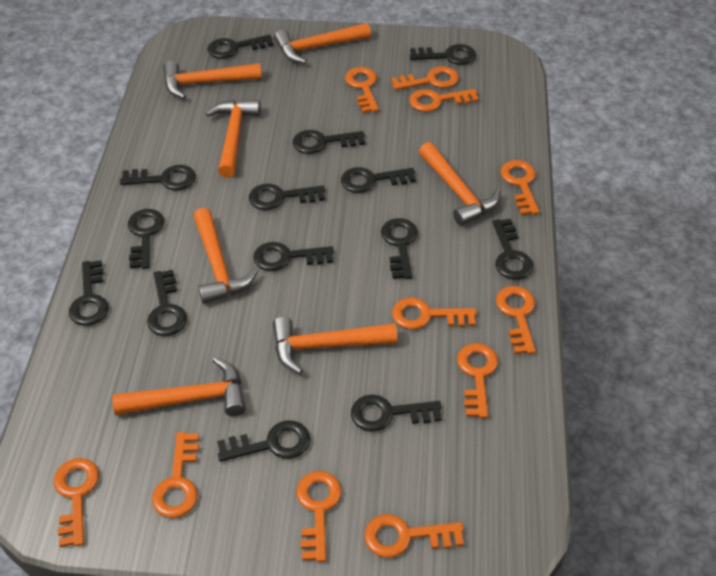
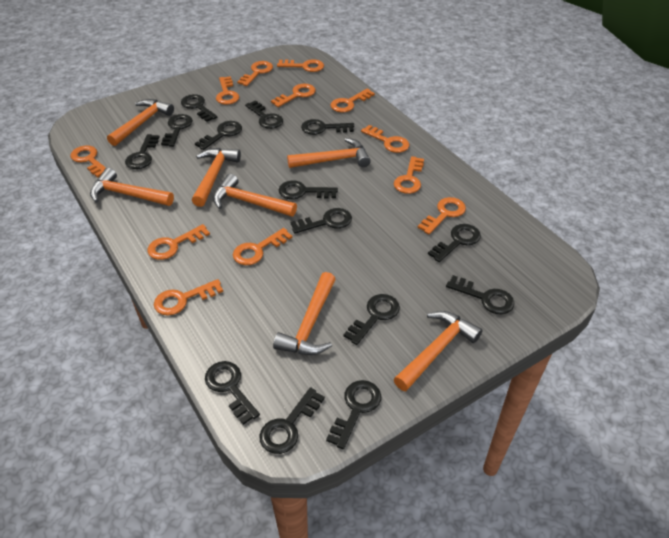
orange key: [54,458,99,547] [152,432,199,518] [297,471,342,562] [345,67,379,113] [364,514,464,558] [391,66,459,90] [392,298,477,329] [409,89,479,112] [457,343,498,418] [496,286,536,354] [501,160,540,215] = 11 -> [70,145,106,178] [147,224,210,260] [154,279,223,316] [216,76,239,105] [233,228,292,265] [237,61,273,86] [271,84,316,107] [277,59,324,72] [331,89,375,112] [361,125,409,153] [394,156,424,194] [418,197,466,234] = 12

